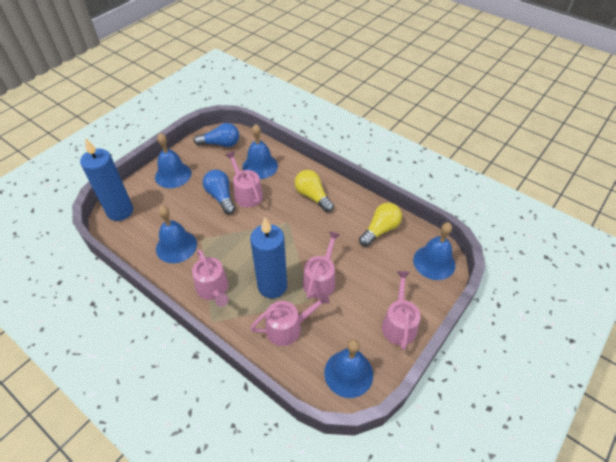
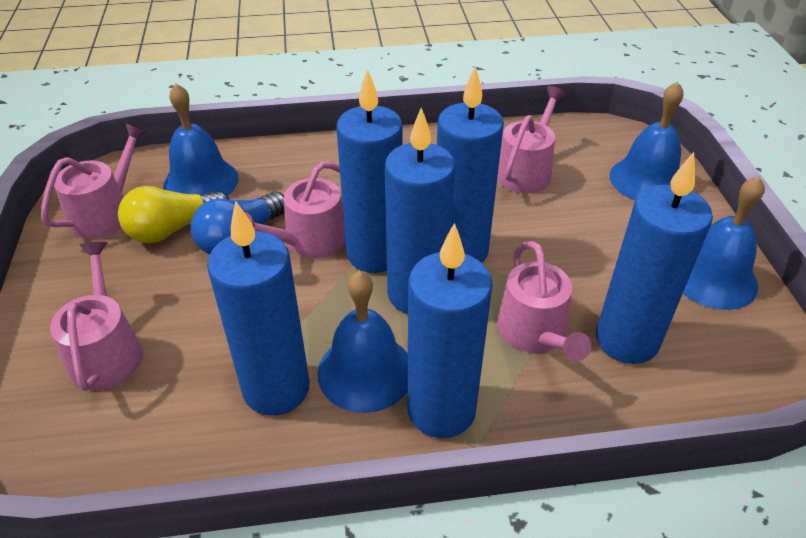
blue bell: [155,133,191,188] [156,206,197,263] [243,124,278,179] [324,339,373,398] [413,223,455,280] = 5 -> [163,84,239,196] [318,271,408,413] [610,82,683,200] [683,176,765,310] = 4
blue candle: [80,138,133,221] [250,218,287,299] = 2 -> [207,201,310,416] [336,69,403,273] [385,108,455,314] [407,223,493,438] [437,67,504,263] [596,152,713,364] = 6
blue light bulb: [194,123,239,147] [203,170,235,214] = 2 -> [191,191,285,255] = 1
yellow light bulb: [295,170,334,212] [359,203,402,247] = 2 -> [118,186,230,243] = 1

